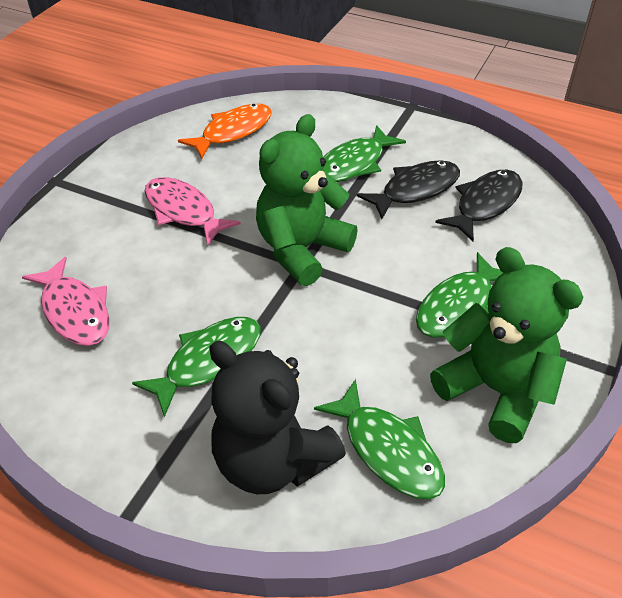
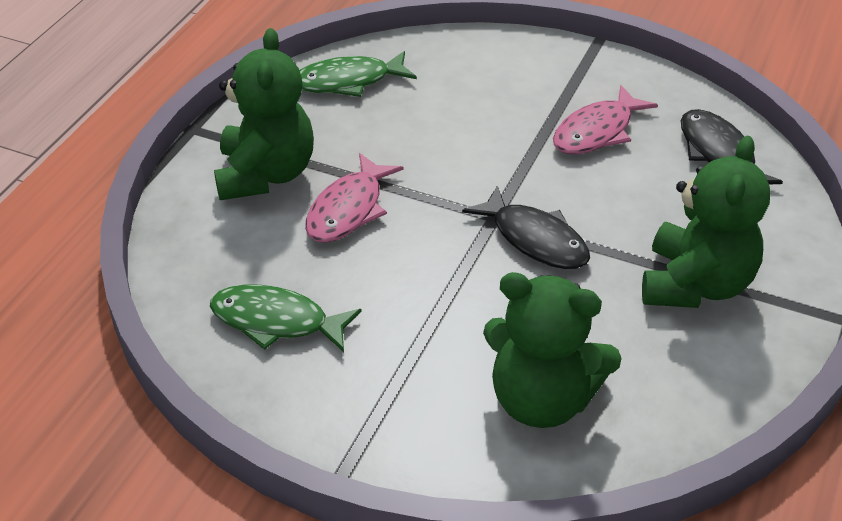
black teddy bear: [209,341,346,494] = 1 -> none = 0
green fish: [132,317,261,417] [314,379,445,499] [323,125,406,182] [416,252,503,338] = 4 -> [210,285,362,352] [300,51,417,97] = 2
green teddy bear: [256,114,358,286] [430,247,584,443] = 2 -> [214,28,314,200] [483,272,622,428] [642,136,770,308] = 3
orange fish: [178,104,272,159] = 1 -> none = 0

